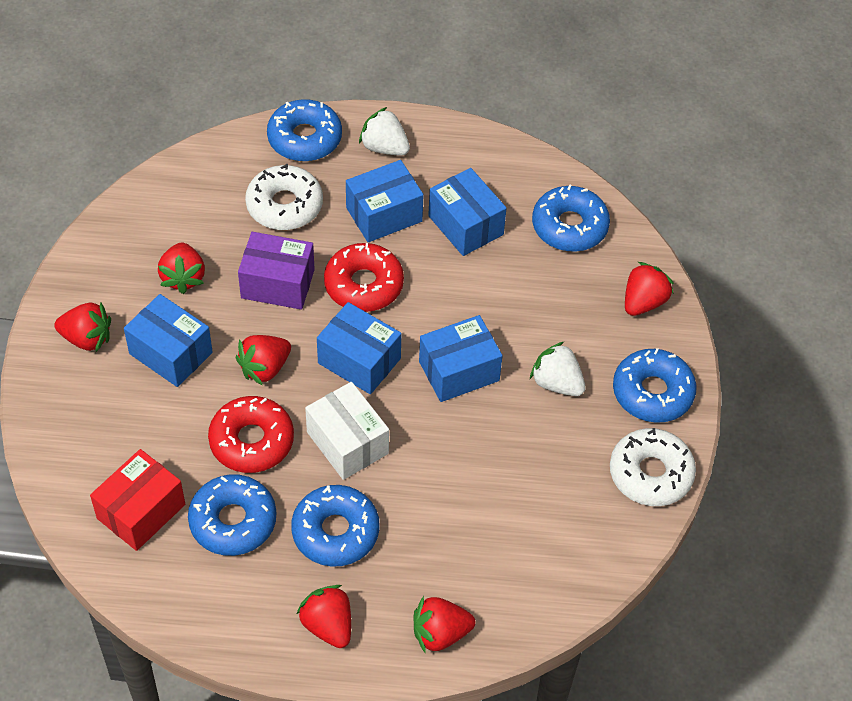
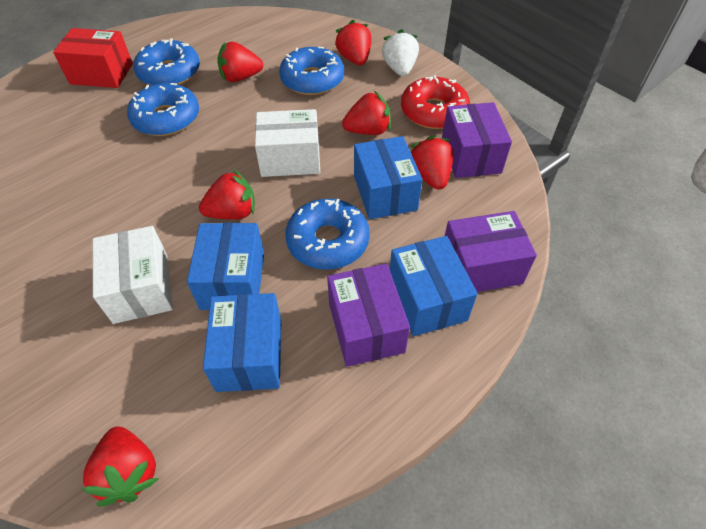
blue box: [124,294,213,387] [317,302,401,394] [346,160,424,242] [419,315,502,402] [428,168,507,256] = 5 -> [187,223,264,310] [203,293,281,392] [354,136,423,219] [390,236,478,336] = 4
blue donut: [188,474,276,556] [267,99,342,162] [291,485,380,567] [532,184,610,252] [613,348,697,423] = 5 -> [127,83,199,136] [133,38,200,85] [279,46,344,95] [285,199,370,270] = 4
purple box: [238,232,315,310] = 1 -> [327,263,410,367] [442,102,512,178] [445,211,537,292] = 3
red donut: [208,396,294,473] [324,243,404,312] = 2 -> [401,75,470,129] = 1
white box: [305,382,389,480] = 1 -> [93,226,173,324] [255,109,320,177] = 2
white donut: [245,164,323,230] [610,428,696,506] = 2 -> none = 0
white strawberry: [359,107,410,155] [530,341,586,396] = 2 -> [382,29,419,76] = 1

